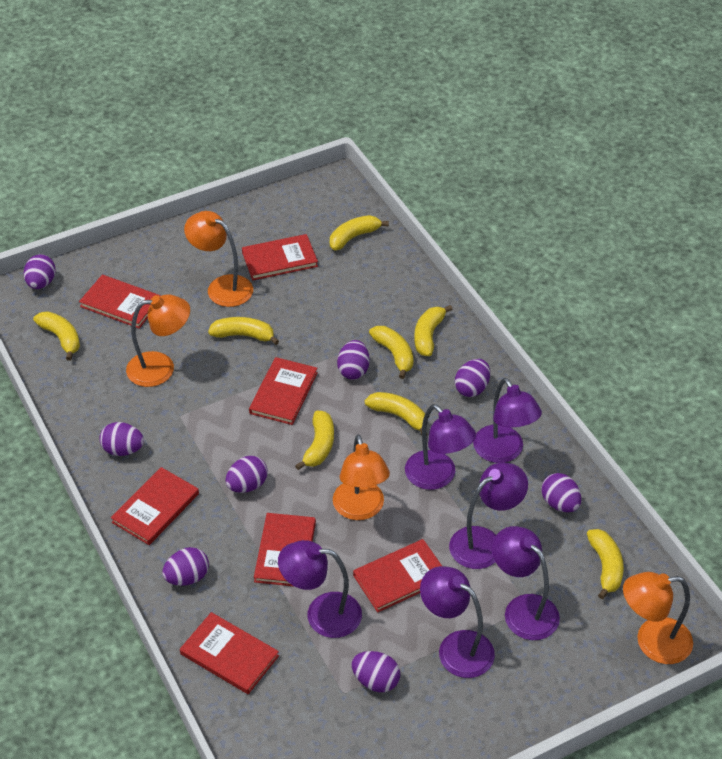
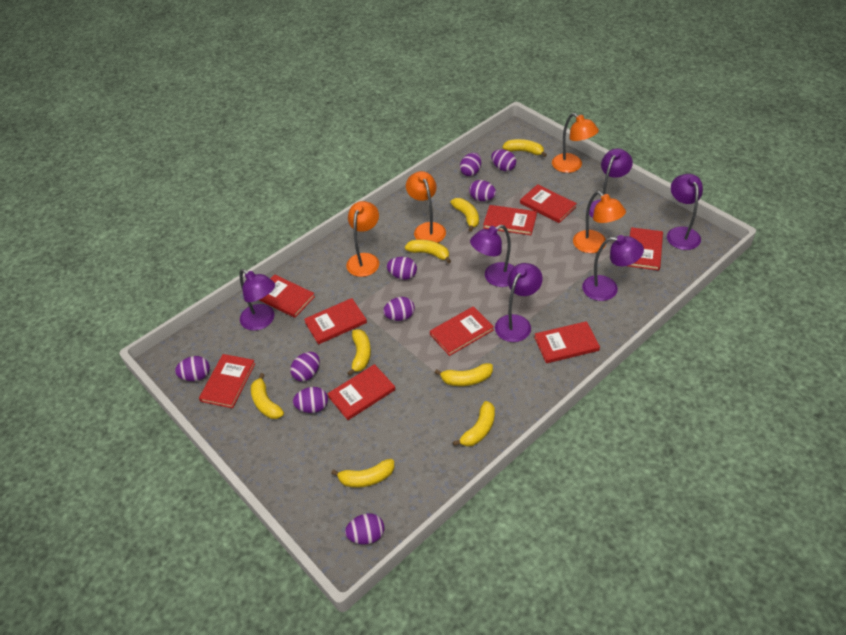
purple egg: [24,254,56,289] [99,422,144,456] [162,547,209,586] [226,456,268,493] [337,340,370,379] [351,651,400,692] [455,359,490,397] [541,473,581,512] = 8 -> [175,356,210,381] [290,352,320,381] [293,387,328,413] [345,513,384,544] [383,297,415,321] [387,257,417,280] [460,153,481,176] [469,180,496,201] [491,149,516,171] = 9
red book: [79,275,161,329] [111,467,199,545] [180,612,279,694] [242,234,318,280] [249,357,318,425] [254,513,316,587] [353,539,442,613] = 7 -> [199,354,255,408] [260,274,315,318] [304,298,367,345] [327,364,395,420] [430,306,494,356] [483,205,537,235] [520,184,577,223] [534,321,600,363] [628,227,663,271] = 9

